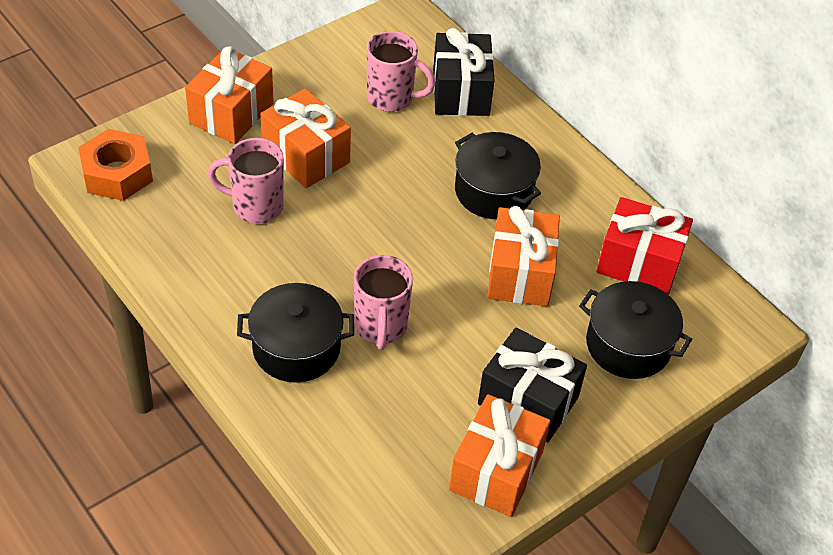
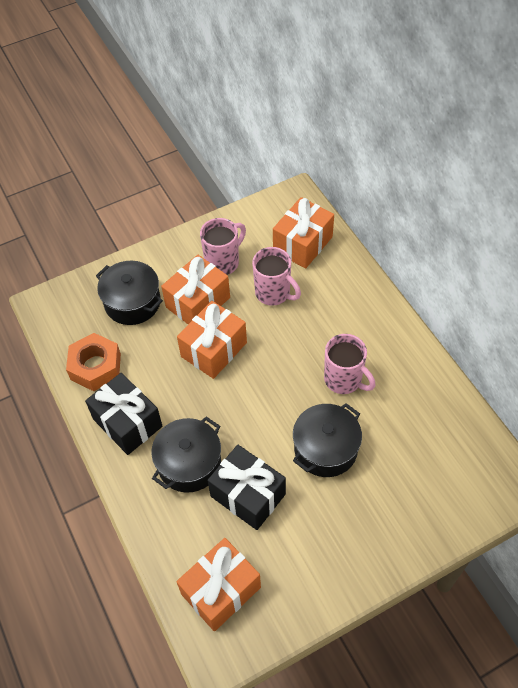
red gift: [597,197,693,295] = 1 -> none = 0

